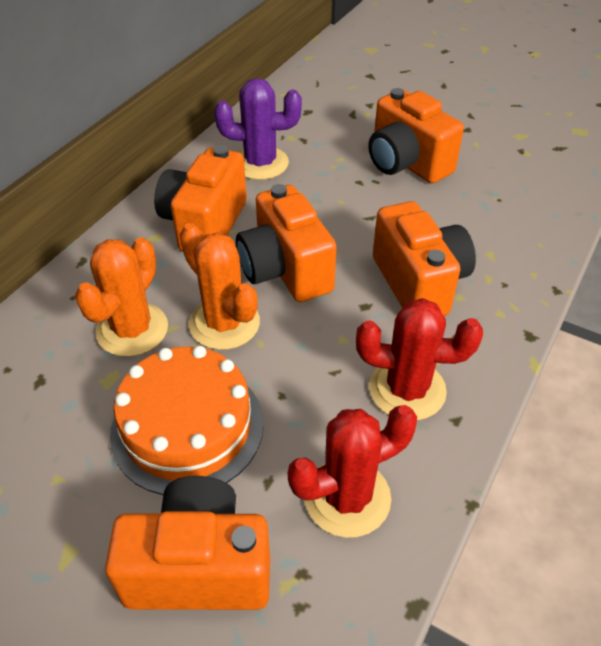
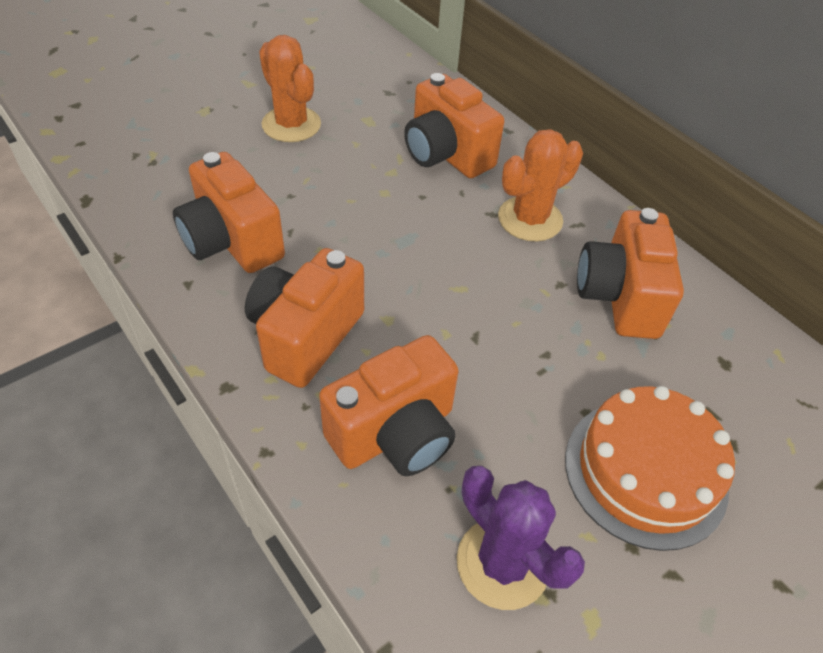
red cactus: [288,405,417,538] [356,298,483,420] = 2 -> none = 0

